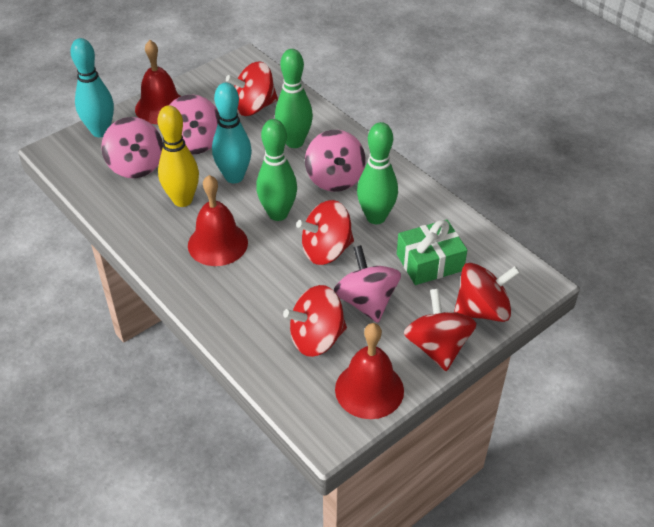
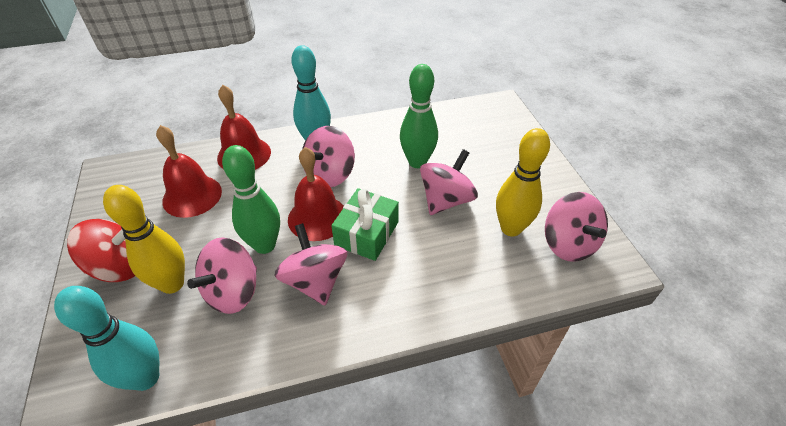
green bowling pin: [256,119,297,221] [275,49,313,148] [357,122,398,224] = 3 -> [222,145,280,254] [400,64,438,168] = 2
pink spinning top: [101,117,163,178] [169,95,219,154] [305,130,366,192] [334,245,401,323] = 4 -> [187,237,257,314] [274,223,347,305] [302,126,355,187] [420,149,478,215] [545,192,608,262] = 5
red spinning top: [226,62,278,116] [283,285,347,357] [296,200,354,265] [404,289,477,371] [454,263,520,322] = 5 -> [67,219,135,282] = 1
yellow bowling pin: [158,105,199,207] = 1 -> [103,185,185,294] [496,128,550,237] = 2

